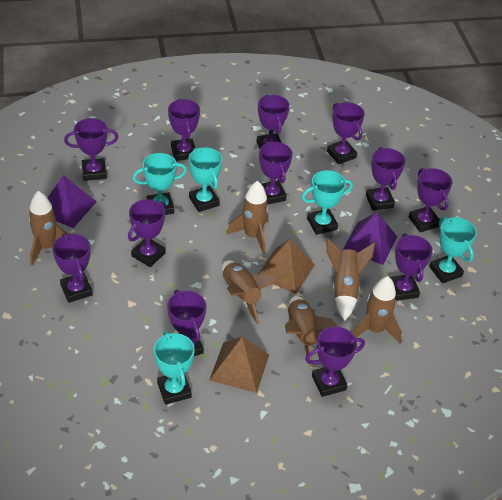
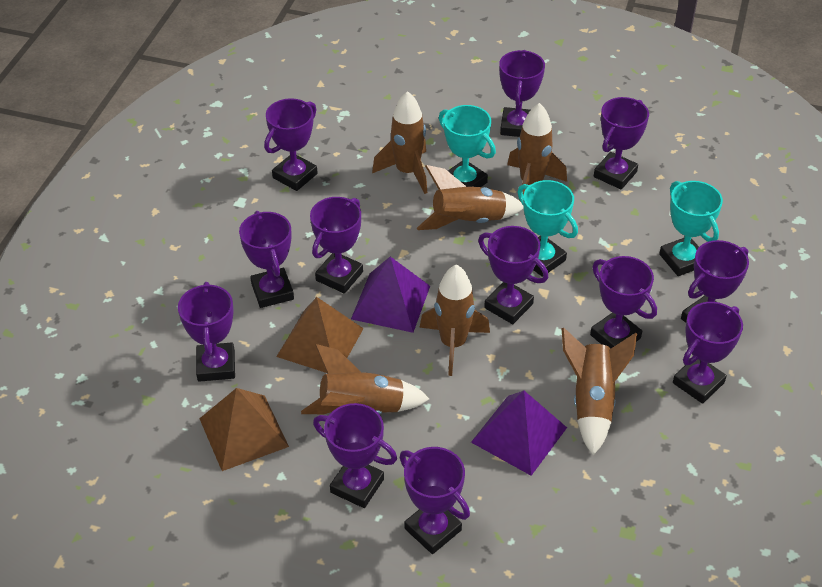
turquoise trophy: [132,153,187,215] [154,331,195,405] [188,147,222,212] [302,170,353,235] [429,217,477,284] = 5 -> [439,105,496,187] [517,180,578,277] [659,181,723,276] = 3

